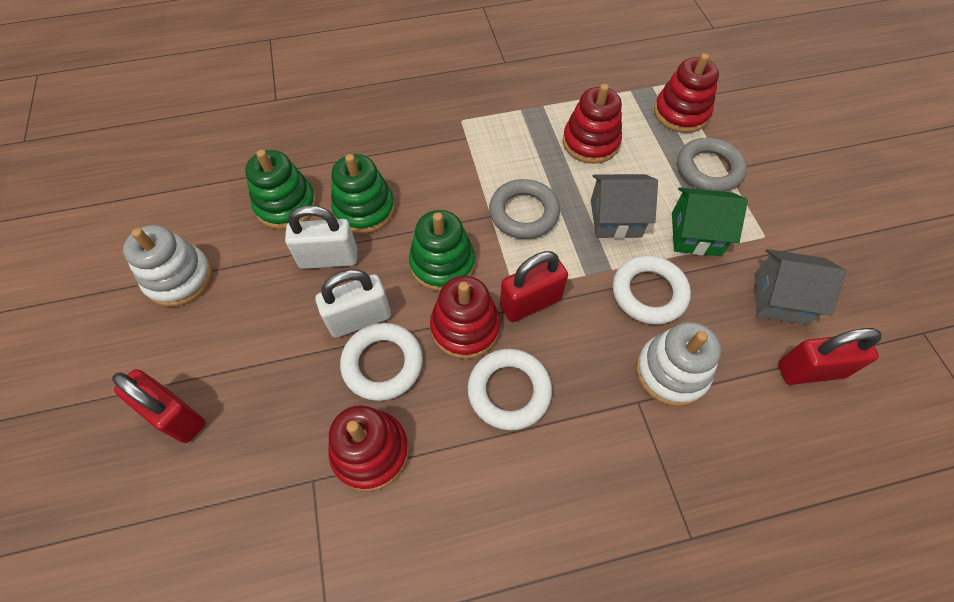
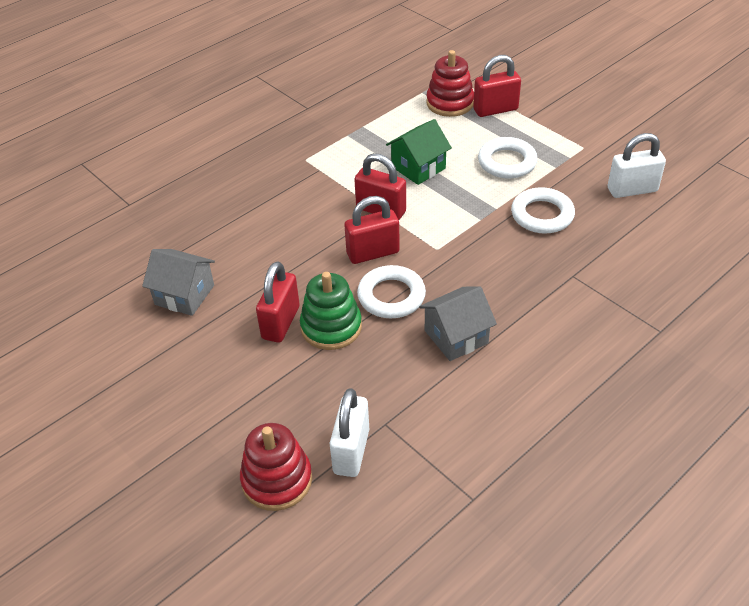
green stacking toy: [245,150,316,230] [331,154,395,234] [409,210,475,291] = 3 -> [300,272,362,350] = 1
grey ring: [489,179,560,239] [677,138,747,192] = 2 -> none = 0
red padlock: [112,369,206,443] [500,251,568,322] [778,328,882,385] = 3 -> [256,261,300,343] [344,196,400,264] [354,153,406,220] [473,55,521,117] = 4
red stacking toy: [328,405,409,492] [430,276,500,359] [563,84,622,164] [654,53,719,133] = 4 -> [240,423,312,511] [426,50,474,117] = 2
white stacking toy: [123,225,212,307] [636,322,721,407] = 2 -> none = 0

